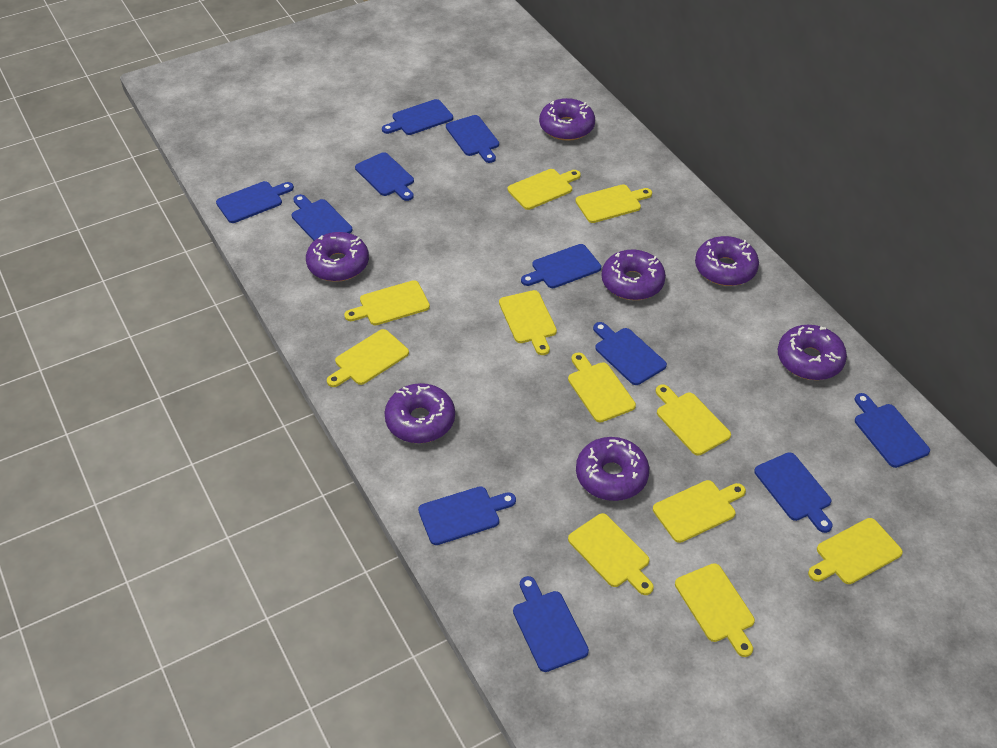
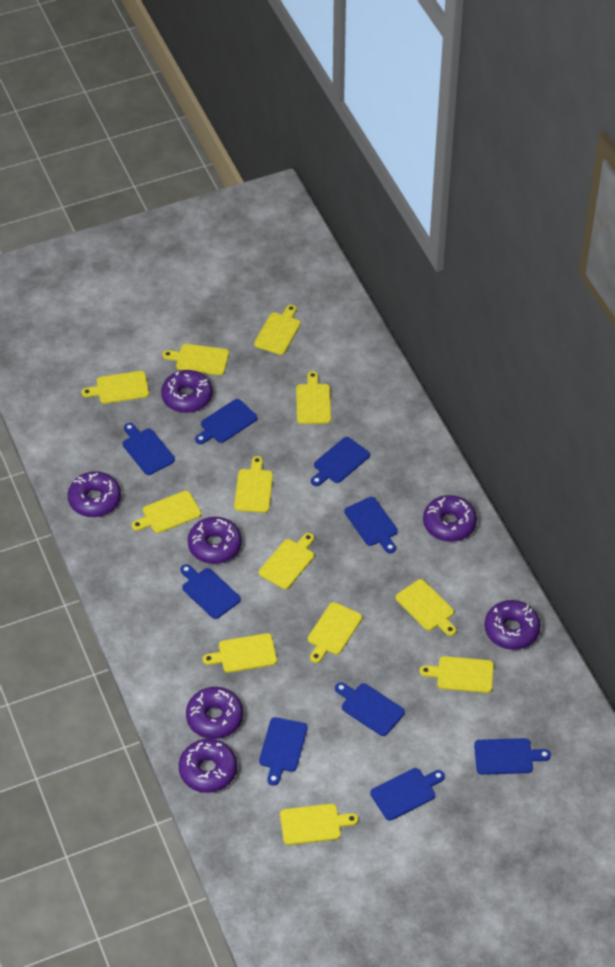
blue cutting board: [216,181,294,223] [292,194,352,241] [355,152,414,201] [382,99,453,135] [418,486,516,545] [446,115,499,163] [513,576,589,672] [521,244,601,288] [593,322,667,385] [754,452,832,533] [855,393,930,468] = 11 -> [123,423,175,475] [180,564,241,619] [195,399,257,444] [259,717,307,786] [311,437,370,486] [335,682,405,736] [344,497,398,553] [370,768,445,821] [474,738,551,775] = 9
yellow cutting board: [327,329,409,387] [344,280,430,325] [499,290,557,355] [508,169,581,210] [568,352,636,423] [568,513,654,595] [575,184,652,223] [653,480,746,543] [656,384,731,456] [675,563,755,657] [808,518,903,584] = 11 -> [81,371,149,404] [132,491,201,533] [162,344,229,375] [203,633,277,673] [234,456,273,513] [254,305,301,355] [259,533,314,589] [280,804,358,845] [296,371,331,424] [308,602,362,663] [395,579,456,636] [420,656,494,693] = 12

